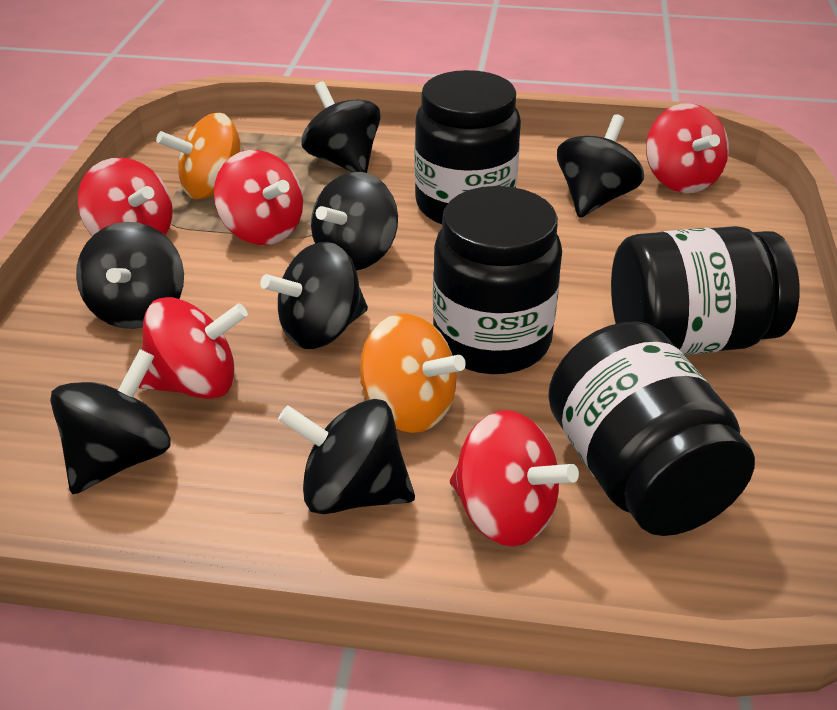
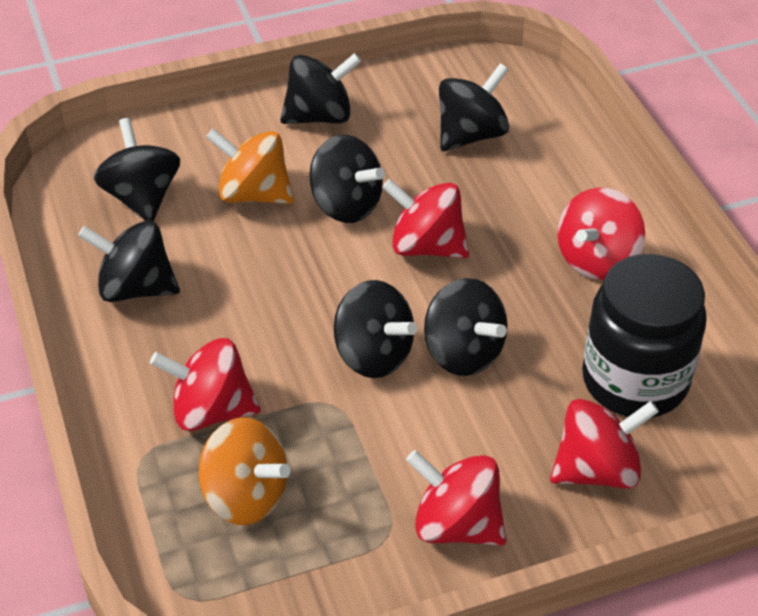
black jar: [415,70,521,224] [433,186,562,374] [548,321,755,536] [611,226,799,355] = 4 -> [582,254,707,418] = 1

